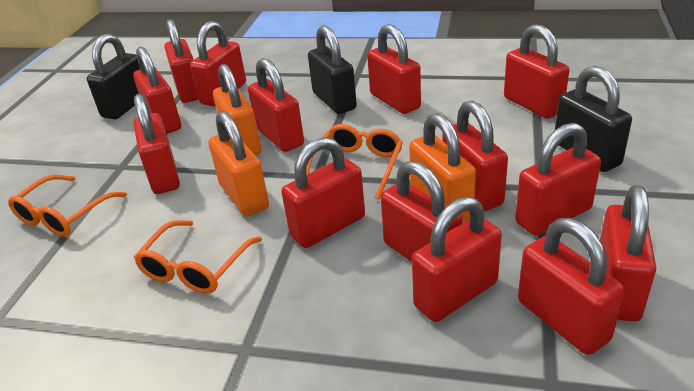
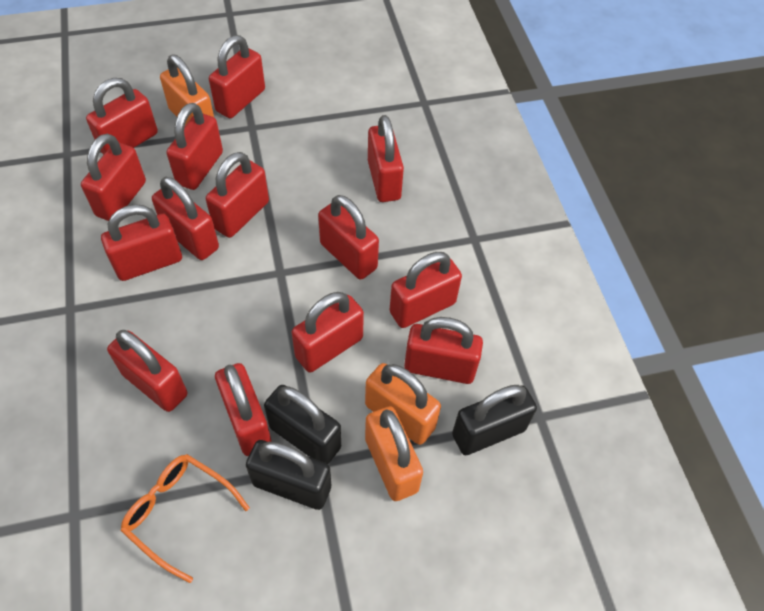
orange glasses: [8,175,127,237] [134,220,262,294] [306,124,403,199] = 3 -> [120,454,250,583] = 1

